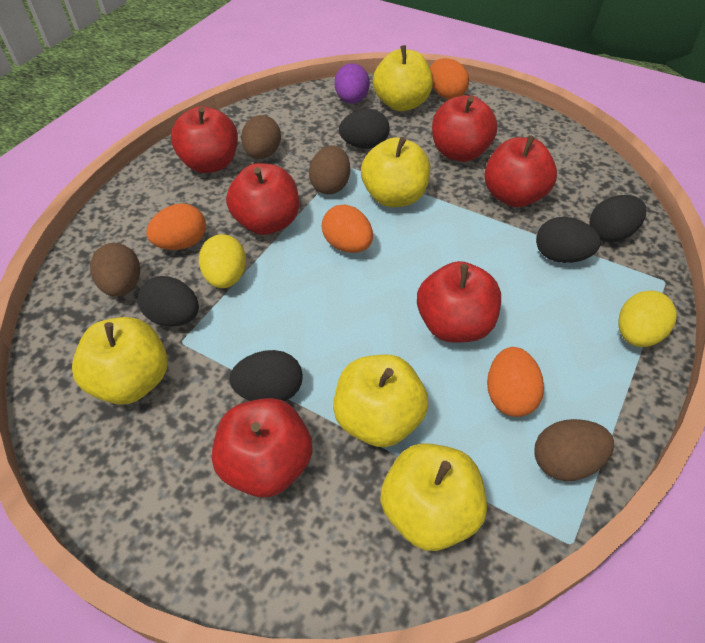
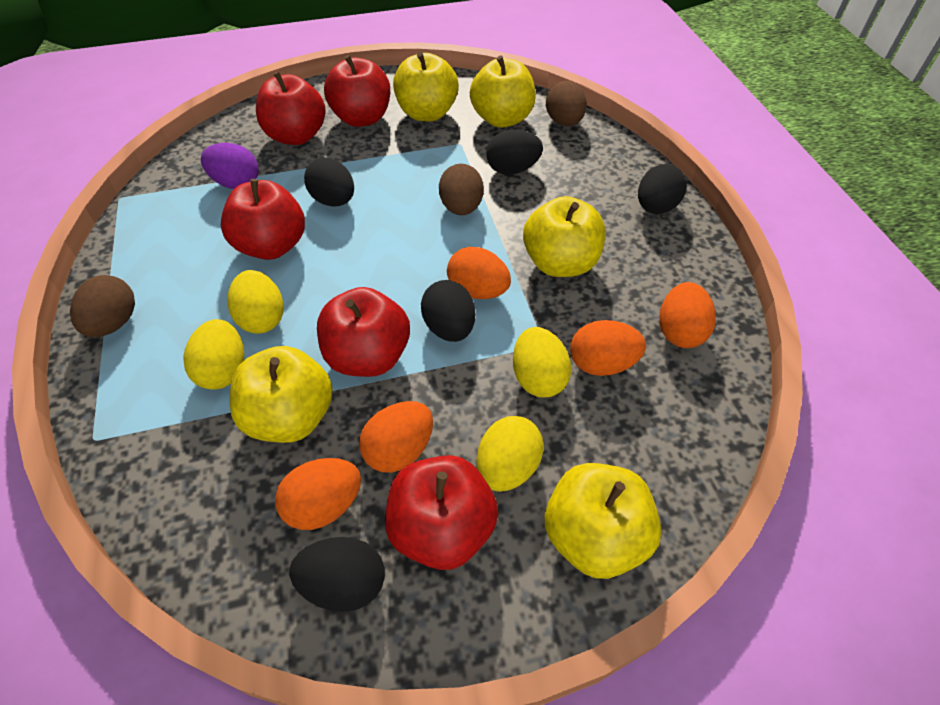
brown egg: [90,243,140,297] [241,115,281,159] [309,145,350,194] [534,419,614,481] = 4 -> [70,275,135,337] [439,163,484,215] [546,81,587,126] = 3
orange egg: [146,203,206,250] [321,204,373,253] [430,58,469,99] [487,347,544,417] = 4 -> [275,458,361,530] [359,401,433,473] [447,247,511,299] [570,320,646,376] [659,282,716,348] = 5
red apple: [171,106,238,173] [212,398,313,498] [226,163,299,235] [417,261,501,343] [432,95,498,162] [484,135,557,207] = 6 -> [221,179,305,260] [256,71,326,145] [317,287,410,377] [324,55,390,127] [385,455,498,570] = 5
yellow egg: [199,234,246,288] [618,290,677,347] = 2 -> [183,319,244,389] [228,270,284,334] [477,416,544,492] [513,327,571,398] = 4

